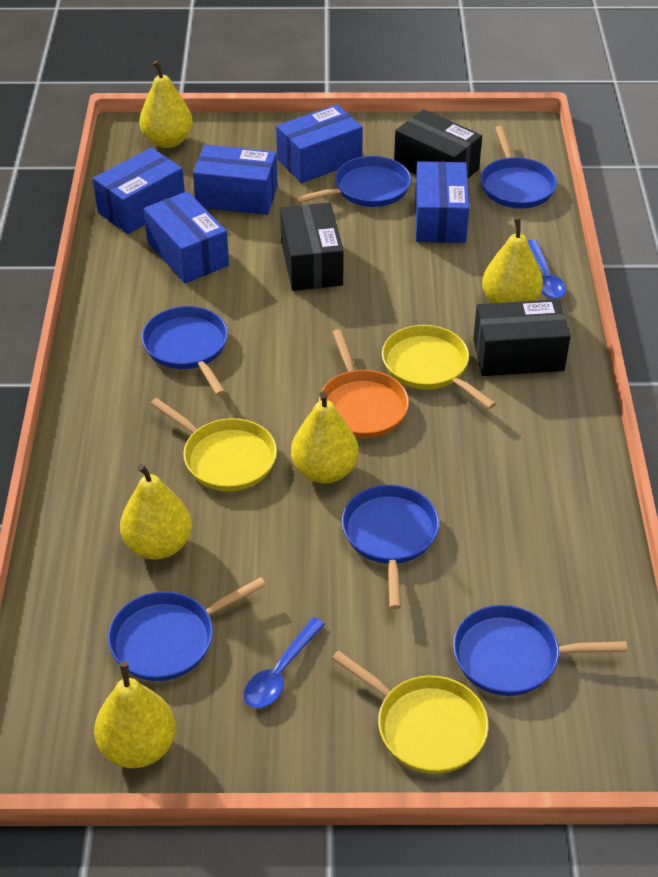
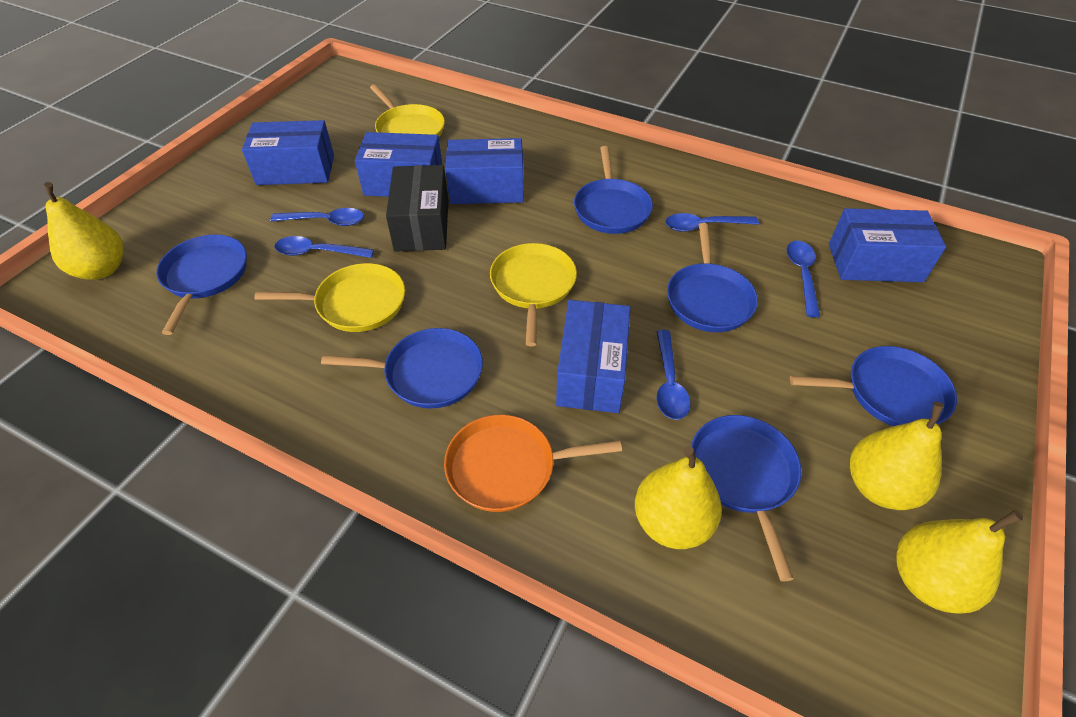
black box: [280,202,344,291] [394,109,482,178] [473,299,570,376] = 3 -> [386,165,448,252] = 1
blue spoon: [244,617,325,708] [527,239,566,299] = 2 -> [270,208,364,226] [274,236,374,258] [656,330,690,420] [665,213,759,232] [787,241,820,317] = 5
yellow pear: [94,662,176,768] [120,463,192,559] [139,61,193,148] [291,391,359,484] [482,218,543,303] = 5 -> [44,182,124,280] [635,446,722,549] [850,402,944,510] [896,510,1023,614] = 4

